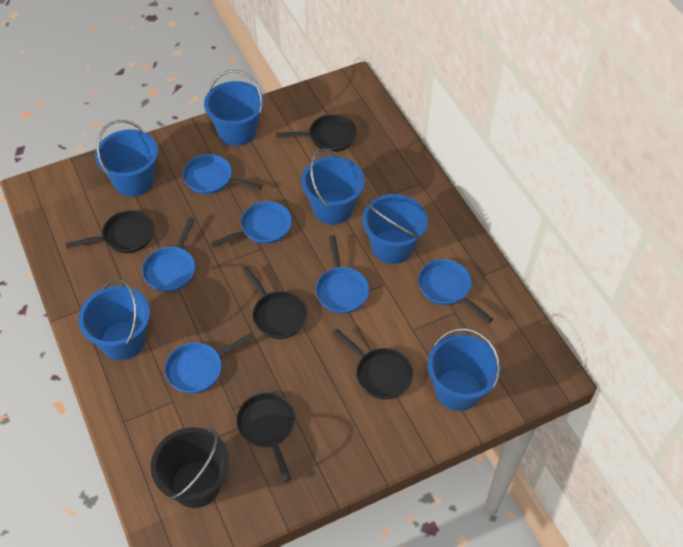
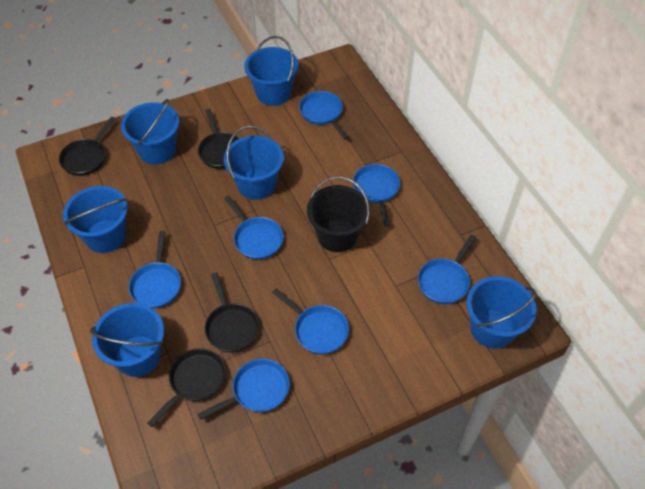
black pan: [65,210,154,253] [236,393,295,482] [242,266,307,339] [276,114,357,152] [333,329,413,400] = 5 -> [59,117,115,176] [147,348,225,427] [198,109,240,169] [205,272,259,352] = 4
blue pan: [142,217,195,292] [165,332,255,394] [183,154,262,194] [210,201,292,248] [316,235,369,314] [418,259,493,323] = 6 -> [129,231,181,308] [198,359,290,420] [224,196,283,260] [272,288,349,354] [299,91,349,140] [353,164,400,227] [418,235,476,304] = 7

